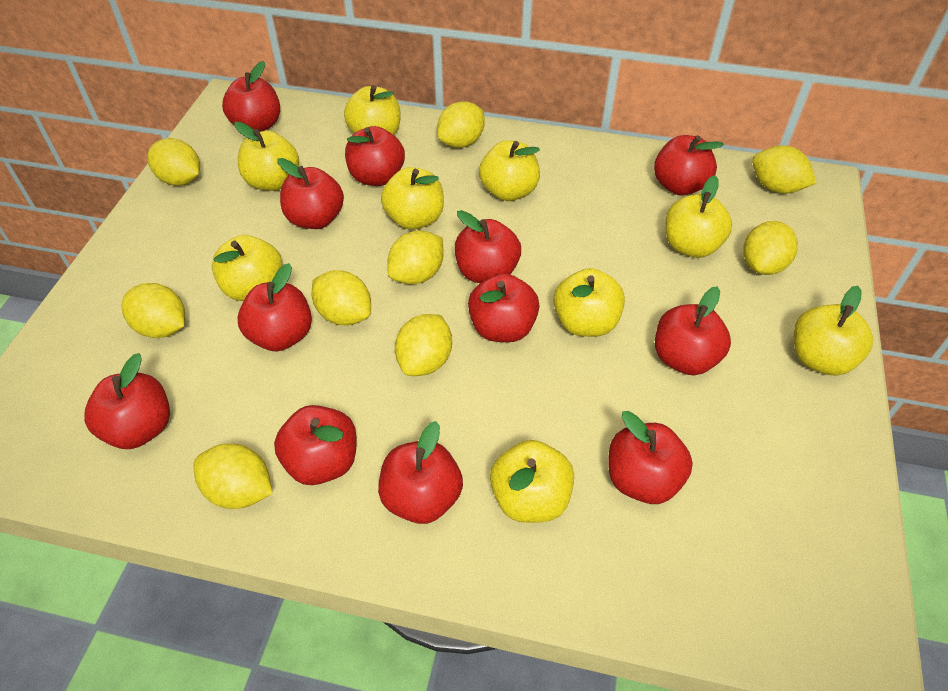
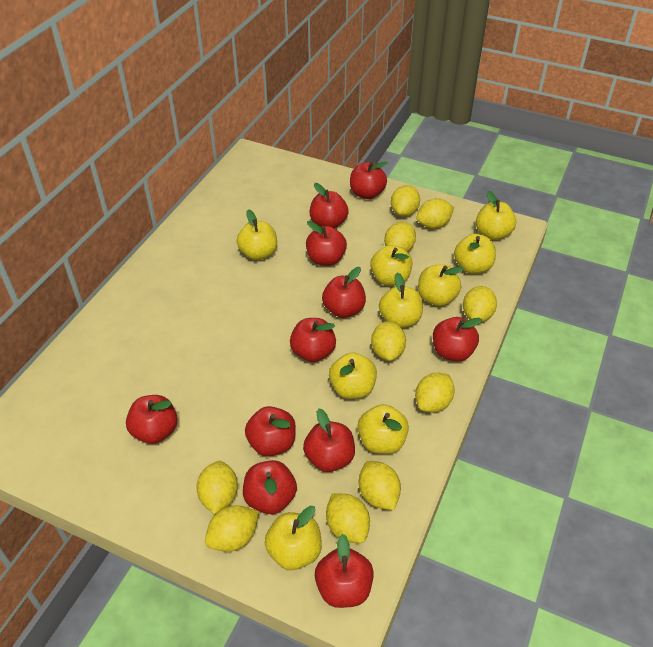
red apple: [84,353,170,449] [222,61,280,132] [238,263,312,351] [274,405,357,485] [278,158,344,229] [345,126,405,186] [378,421,463,524] [455,210,521,283] [468,274,540,342] [608,411,693,504] [654,135,724,195] [655,286,731,375] = 12 -> [126,395,178,444] [243,460,297,514] [245,406,296,456] [290,318,336,362] [303,409,355,472] [306,221,347,266] [310,183,349,228] [315,534,374,608] [322,267,366,318] [350,161,388,199] [433,317,482,361] = 11
yellow lemon: [122,283,185,338] [147,138,200,186] [193,444,273,509] [312,270,371,325] [387,230,444,284] [395,314,452,376] [437,101,485,148] [743,221,798,275] [752,145,816,194] = 9 -> [196,461,238,514] [205,506,259,552] [326,493,370,543] [359,461,401,510] [371,321,406,361] [384,222,416,252] [391,185,420,216] [415,372,455,412] [417,198,454,229] [463,286,497,322] = 10

